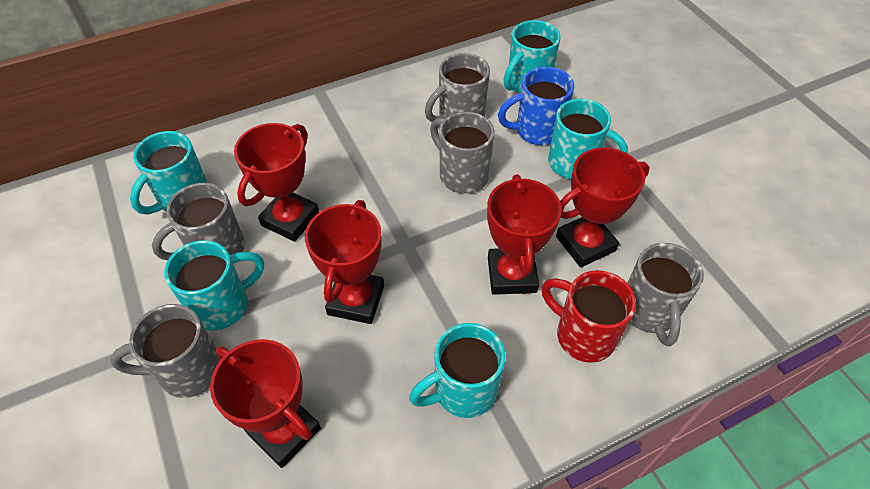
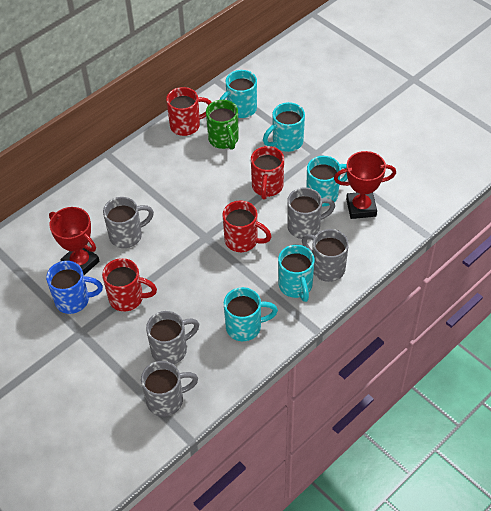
green mug: none = 0 -> [206,100,239,150] = 1
red mug: [541,270,636,363] = 1 -> [102,258,157,312] [166,87,212,136] [222,200,272,252] [251,146,284,200] = 4
red trophy: [210,339,321,468] [234,123,319,242] [305,200,384,324] [487,175,562,295] [556,147,650,268] = 5 -> [49,207,99,275] [334,151,396,219] = 2

